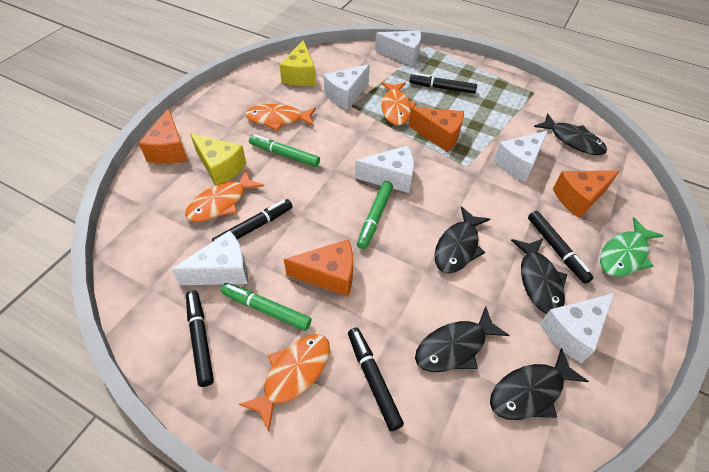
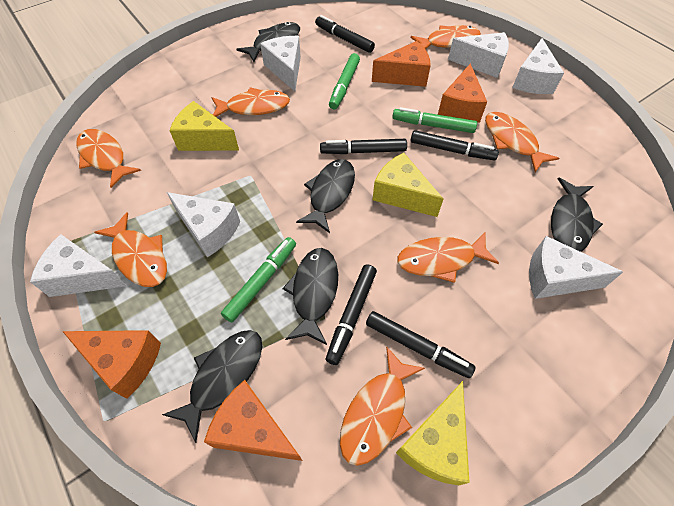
green fish: [600,217,664,277] = 1 -> none = 0
orange fish: [185,169,264,222] [239,334,330,431] [245,104,316,131] [381,82,417,125] = 4 -> [76,129,141,188] [94,212,167,287] [211,87,290,117] [340,346,425,466] [397,233,499,283] [411,25,481,49] [485,112,559,172] = 7
yellow cheese: [190,133,247,185] [279,40,316,86] = 2 -> [169,101,239,151] [373,153,443,217] [396,381,470,485] = 3

